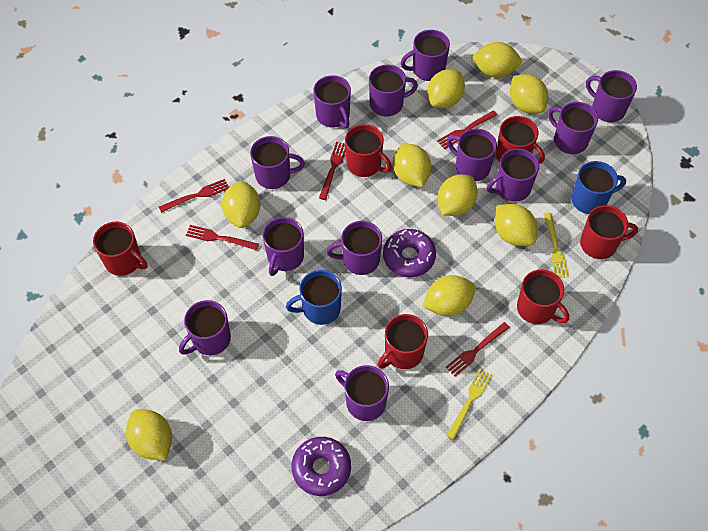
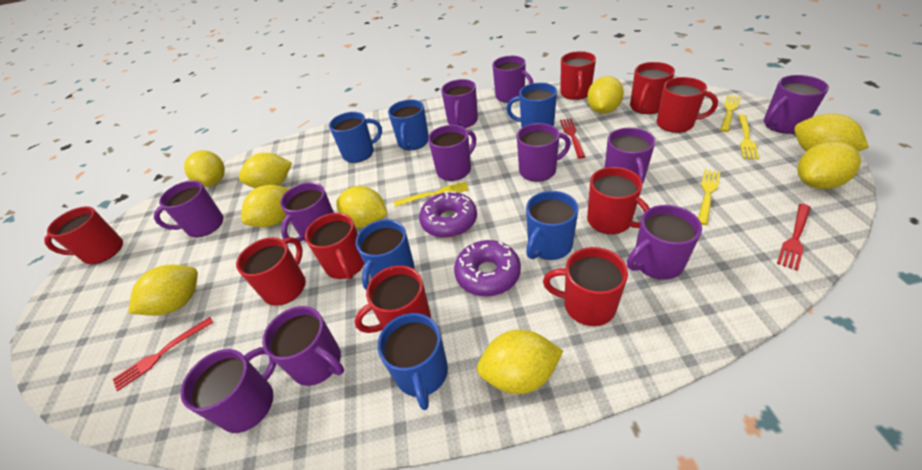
blue mug: [286,270,342,325] [571,161,626,214] = 2 -> [329,112,382,163] [355,219,415,289] [377,313,448,410] [388,99,429,150] [506,83,557,127] [526,191,579,260] = 6
purple mug: [179,300,231,355] [250,136,305,189] [263,217,304,276] [313,75,351,128] [326,221,382,275] [335,365,389,421] [369,65,418,117] [401,30,450,81] [447,128,497,181] [487,148,539,202] [548,102,598,154] [586,70,637,122] = 12 -> [154,180,224,237] [180,347,276,433] [262,306,344,386] [280,182,334,244] [428,125,476,181] [441,79,478,128] [492,56,533,103] [517,123,571,182] [605,128,655,185] [627,205,702,280] [764,75,829,134] = 11
red fork: [159,179,229,213] [186,225,259,250] [319,141,346,200] [437,110,497,149] [446,322,510,377] = 5 -> [113,317,213,391] [560,118,585,159] [777,204,811,270] = 3
red mug: [93,222,148,276] [345,124,392,177] [378,314,428,369] [496,116,545,164] [517,269,569,324] [580,205,638,259] = 6 -> [44,206,123,264] [236,237,306,306] [305,213,364,279] [355,265,431,333] [543,247,628,326] [560,51,596,100] [587,167,650,234] [630,62,675,114] [657,77,718,133] = 9
yellow fork: [446,368,492,440] [544,213,569,278] = 2 -> [394,181,469,207] [698,169,720,225] [720,95,740,132] [738,114,759,160] = 4

